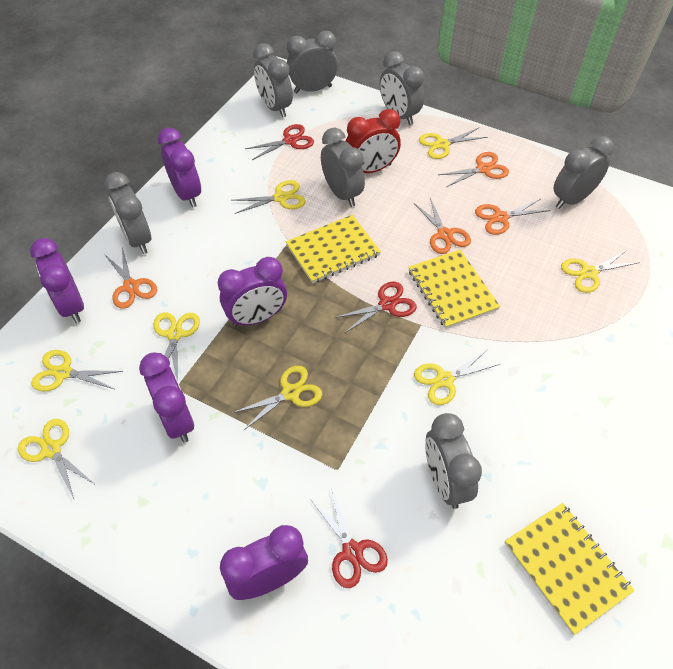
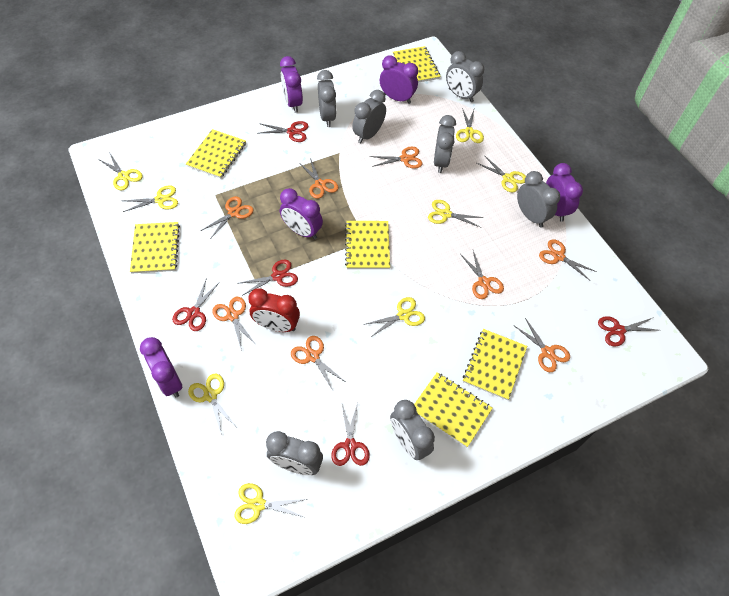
orange scissors: [104,247,157,309] [414,198,471,254] [438,152,509,187] [475,199,550,235] = 4 -> [201,196,254,239] [212,297,256,351] [291,336,344,390] [298,158,338,199] [370,147,422,169] [460,250,504,299] [515,318,570,372] [539,239,597,280] = 8
red scissors: [245,124,314,160] [310,487,388,588] [334,282,417,333] = 3 -> [172,278,220,331] [237,260,298,295] [259,121,309,142] [331,403,370,466] [598,316,657,347] = 5
yellow notebook: [286,215,381,283] [408,250,500,329] [505,503,635,635] = 3 -> [130,222,180,273] [186,129,246,178] [345,221,390,269] [393,46,440,83] [414,372,492,448] [463,329,527,400] = 6

